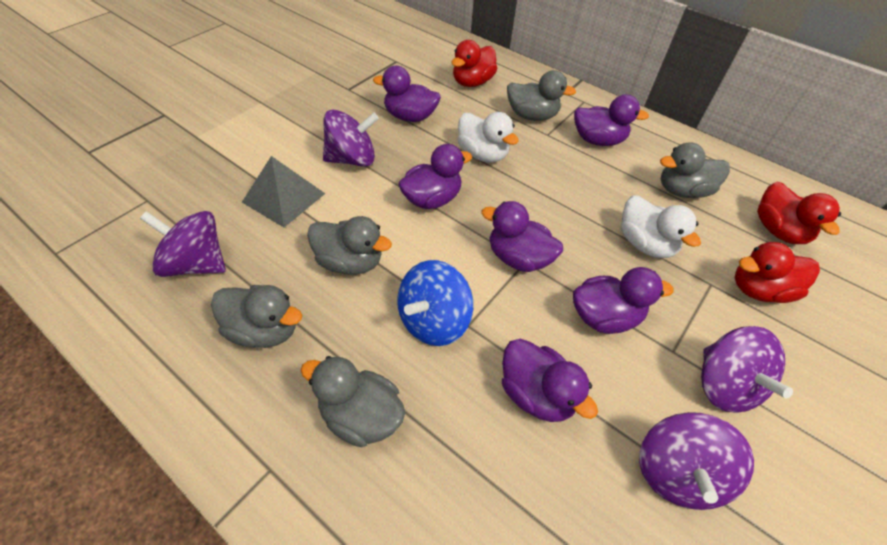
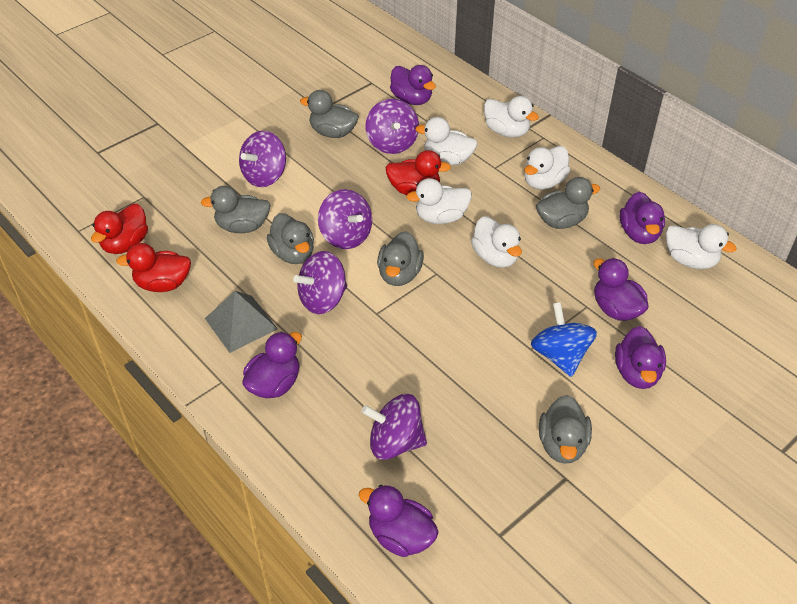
grey duck: [211,285,302,348] [301,356,405,447] [307,216,392,275] [507,70,576,121] [660,142,730,198] = 5 -> [201,186,271,233] [267,213,314,264] [300,90,359,138] [377,231,424,286] [536,177,600,229] [539,395,592,464] = 6
purple spinning top: [140,211,226,277] [323,110,379,167] [639,412,754,510] [701,326,793,412] = 4 -> [239,131,286,187] [293,251,347,314] [318,189,372,249] [361,394,427,460] [365,99,419,154] = 5
white duck: [457,112,519,163] [621,195,701,258] = 2 -> [406,178,472,224] [415,117,477,165] [471,216,522,268] [484,96,539,138] [524,146,570,190] [666,224,737,269] = 6

